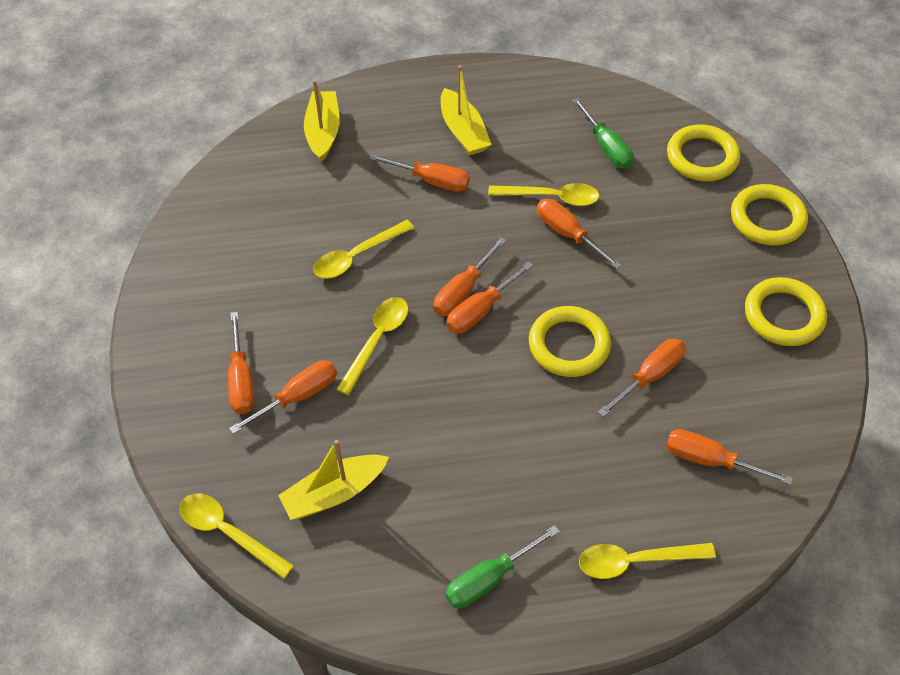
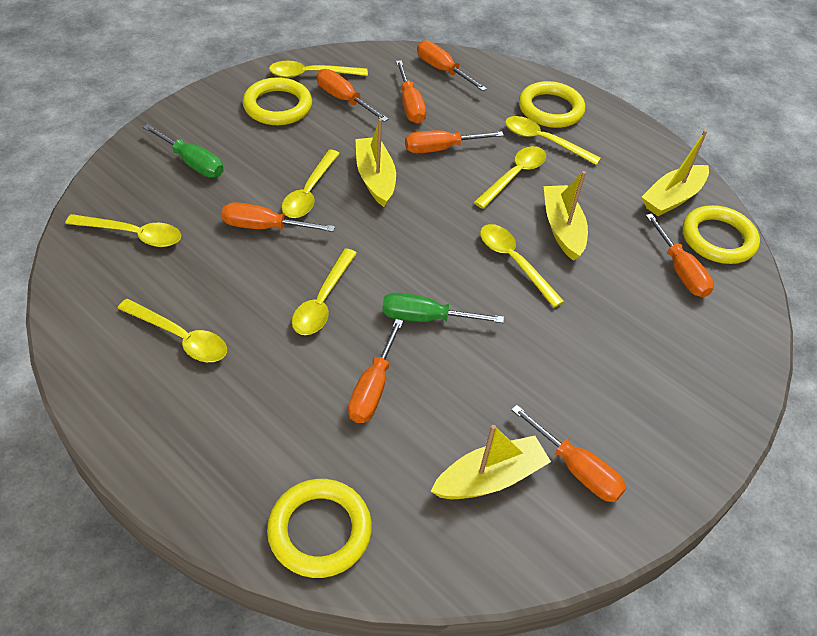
yellow boat: [278,440,389,520] [304,79,340,162] [441,65,492,155] = 3 -> [355,118,396,207] [430,425,551,499] [543,171,588,261] [642,130,709,216] = 4
yellow spoon: [180,493,294,579] [313,220,414,279] [336,297,408,395] [488,183,600,206] [579,543,716,579] = 5 -> [65,214,181,247] [117,299,227,362] [269,61,368,78] [282,149,340,218] [292,248,357,335] [474,146,546,209] [480,224,565,308] [505,116,601,165] = 8

